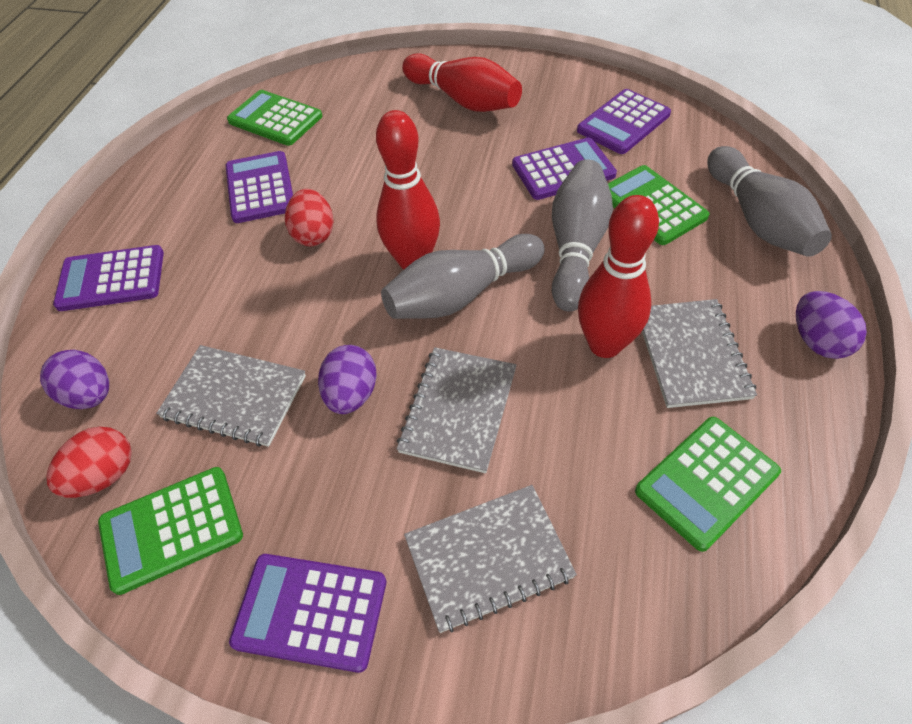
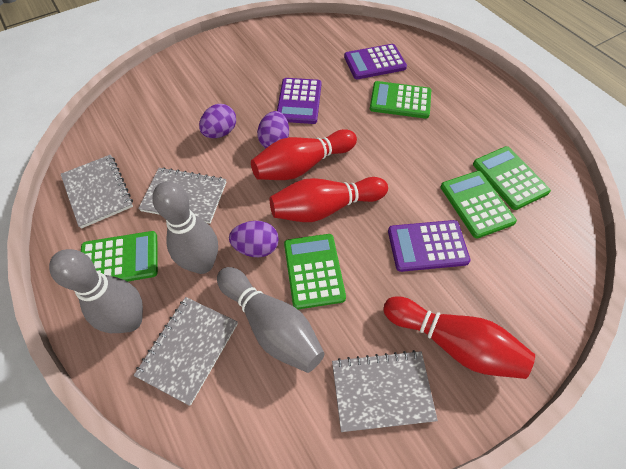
green calculator: [98,467,243,595] [227,90,322,146] [608,165,710,245] [635,417,781,552] = 4 -> [81,231,158,281] [284,234,346,309] [370,81,431,119] [440,171,517,238] [473,146,551,210] = 5
purple calculator: [53,245,164,311] [226,151,293,223] [229,554,386,673] [512,137,617,200] [577,89,671,154] = 5 -> [277,78,321,124] [344,44,407,79] [388,220,471,272] = 3
red egg: [46,426,132,498] [285,189,334,246] = 2 -> none = 0

